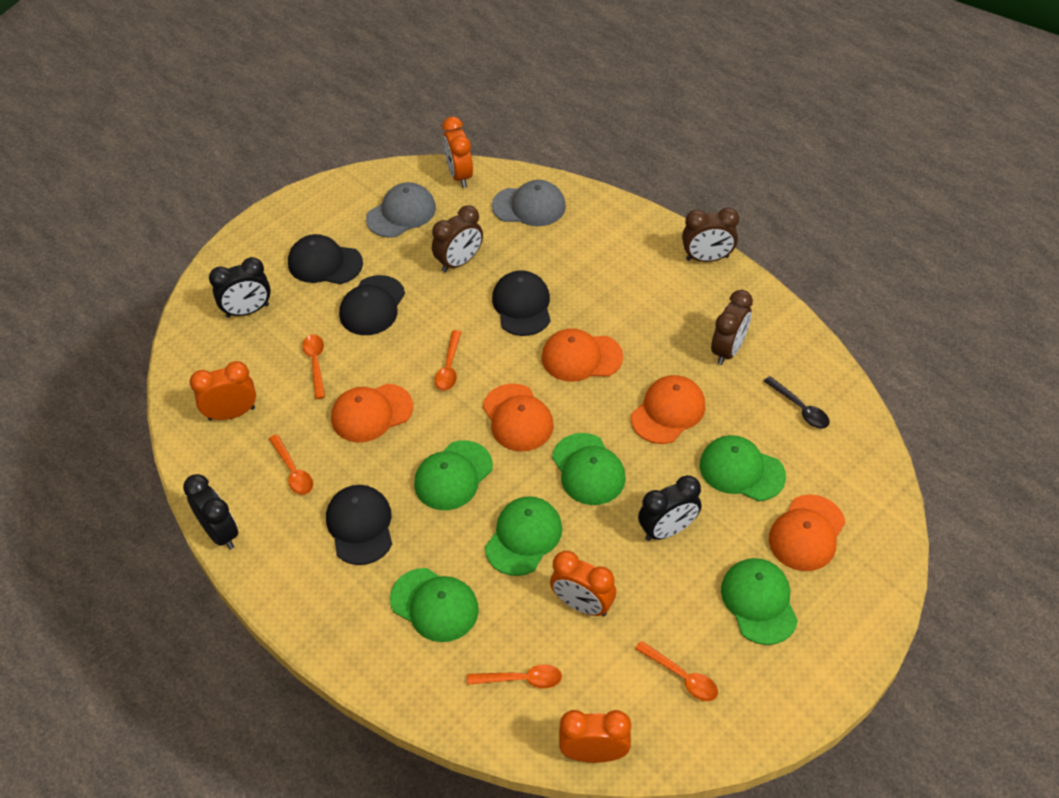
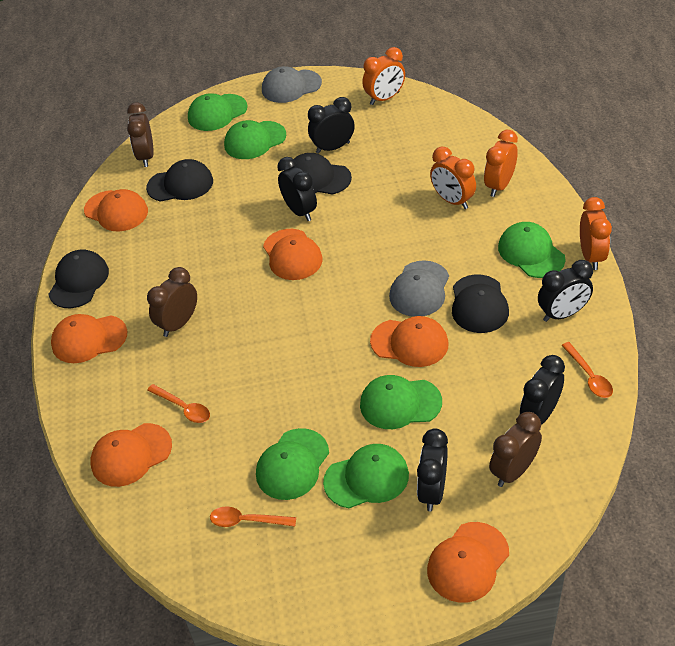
black clock: [183,474,238,549] [209,257,271,318] [638,475,701,541] = 3 -> [277,157,317,221] [308,97,354,154] [417,428,448,511] [520,355,565,425] [538,260,593,322] = 5
black spoon: [764,376,830,429] = 1 -> none = 0
orange cap: [331,384,413,443] [483,384,554,451] [541,328,623,382] [631,375,705,444] [769,494,846,571] = 5 -> [51,314,127,363] [84,189,148,232] [90,423,172,487] [263,229,322,280] [370,316,449,367] [427,522,509,603] = 6
orange spoon: [269,434,313,495] [302,335,325,399] [435,330,461,391] [467,664,562,688] [635,641,718,701] = 5 -> [147,384,210,423] [210,506,296,527] [561,342,613,398] = 3

